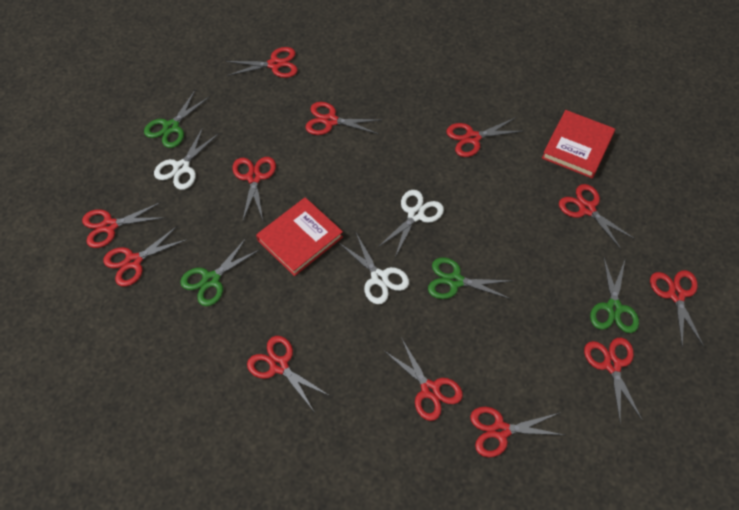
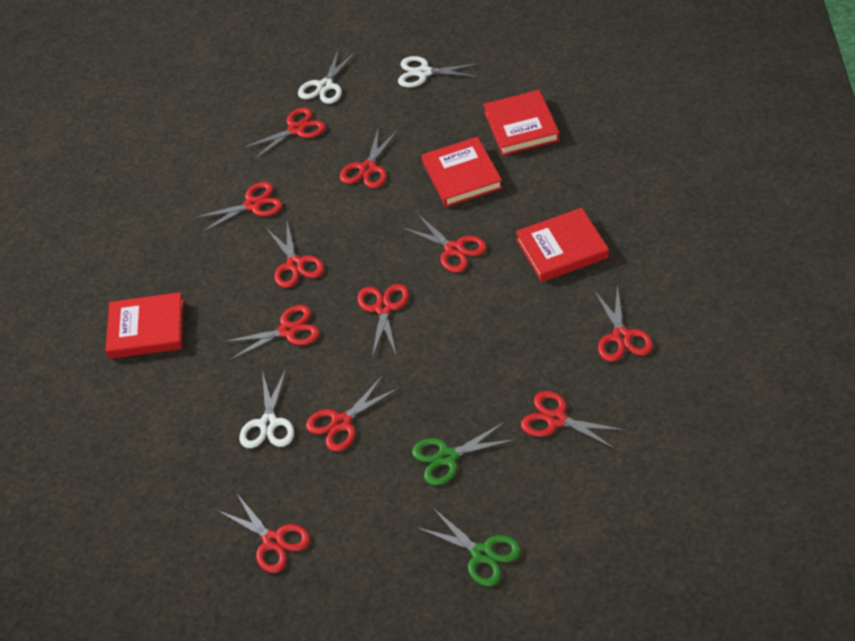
green scissors: [144,90,209,148] [180,238,259,306] [428,257,511,299] [590,258,639,333] = 4 -> [412,421,516,486] [418,508,521,586] = 2
red book: [256,197,343,276] [542,110,615,178] = 2 -> [105,292,184,359] [422,137,503,207] [483,90,560,156] [515,208,609,282] = 4
red scissors: [82,202,165,248] [103,226,188,287] [226,47,298,78] [232,157,276,222] [247,336,330,411] [305,102,380,135] [384,339,463,421] [446,117,523,157] [470,407,564,457] [559,184,635,250] [584,338,643,421] [650,270,704,348] = 12 -> [194,182,282,233] [217,494,310,573] [224,305,320,360] [242,107,326,160] [266,222,324,288] [306,375,399,452] [340,127,398,188] [357,284,409,357] [403,214,487,273] [521,391,625,449] [594,284,653,362] = 11

